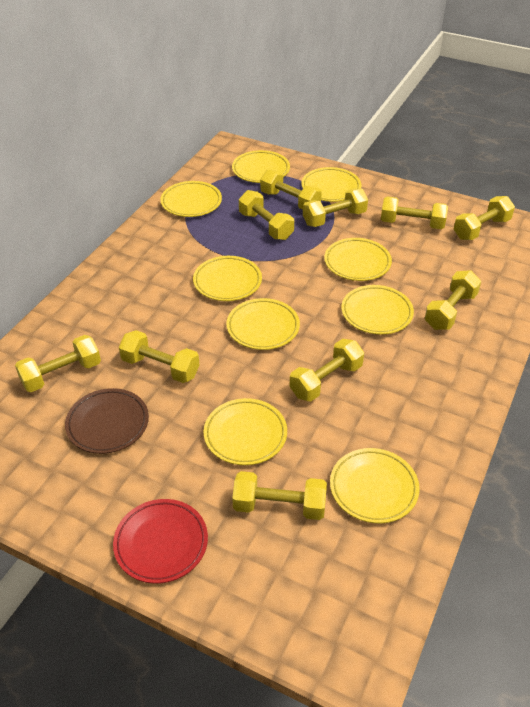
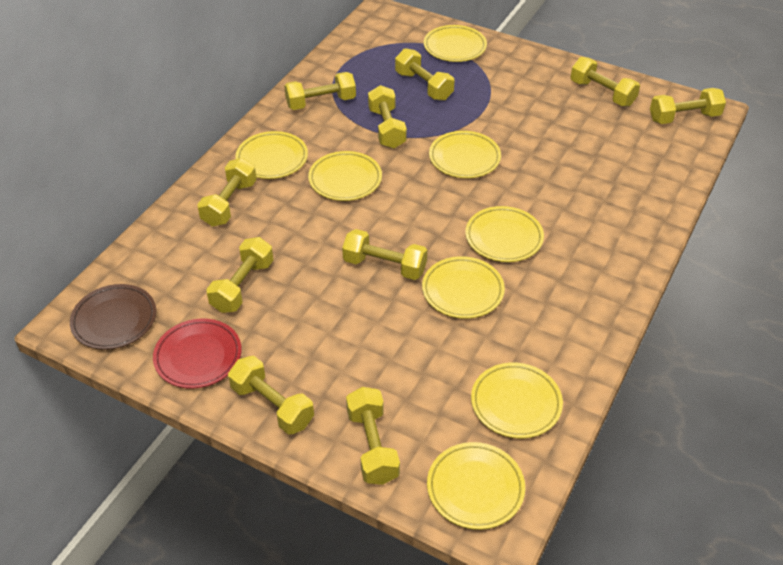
yellow plate: [160,181,222,217] [193,256,262,301] [204,398,287,465] [226,298,300,350] [232,150,290,183] [301,167,361,202] [324,238,392,281] [330,448,420,523] [341,285,414,335] = 9 -> [236,131,308,179] [308,151,382,201] [422,256,505,319] [424,25,487,62] [427,442,525,530] [429,131,501,178] [465,206,544,262] [471,363,563,438] = 8

